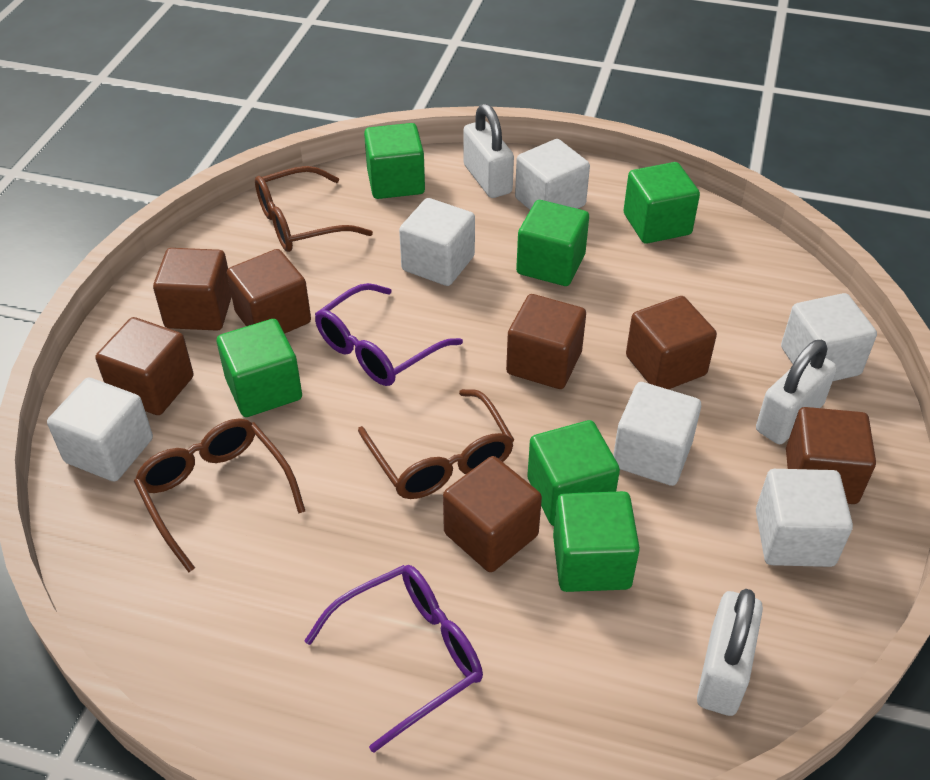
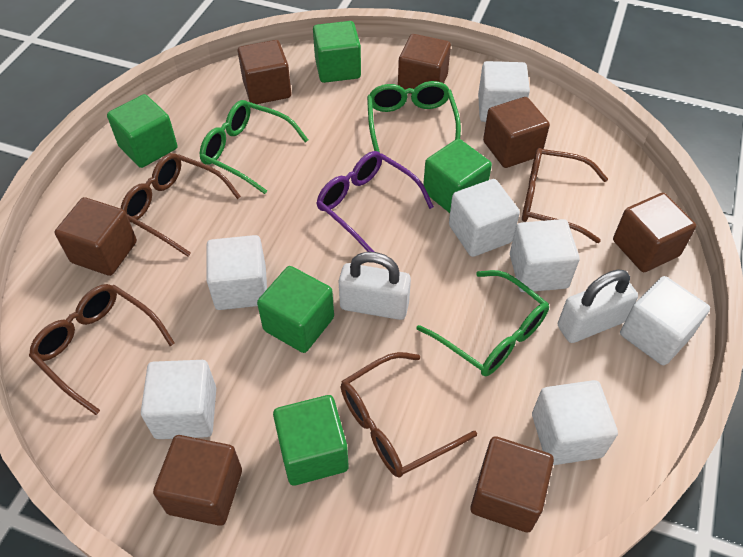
brown glasses: [134,418,305,572] [255,166,373,252] [358,389,514,499] = 3 -> [29,284,175,415] [121,153,241,257] [341,352,477,477] [522,148,608,243] = 4
green cube: [217,319,302,417] [364,123,425,199] [516,200,589,286] [527,420,620,526] [553,491,640,592] [624,162,700,244] = 6 -> [107,94,178,168] [257,266,334,353] [273,395,349,486] [313,21,361,83] [423,139,492,213] = 5
green glasses: none = 0 -> [200,100,308,194] [367,81,461,152] [416,270,549,376] = 3
purple glasses: [304,565,483,753] [315,283,463,386] = 2 -> [317,151,434,252] = 1
white cube: [47,377,153,481] [399,198,475,286] [515,139,590,210] [613,382,701,486] [756,469,853,567] [781,293,877,381] = 6 -> [141,360,216,439] [206,235,267,310] [449,179,520,257] [478,61,530,122] [510,219,579,292] [532,380,618,465] [620,276,710,365] = 7
white padlock: [463,104,514,198] [697,589,763,716] [756,340,837,444] = 3 -> [339,252,411,320] [558,269,638,343] = 2

